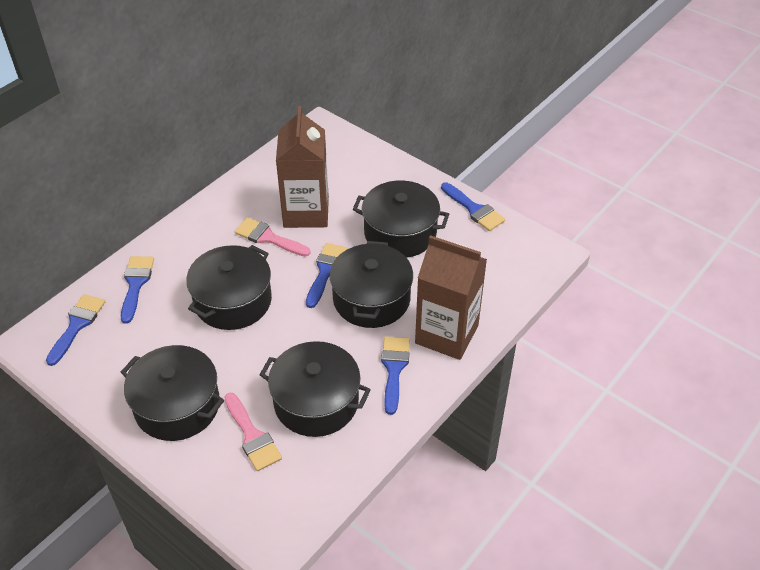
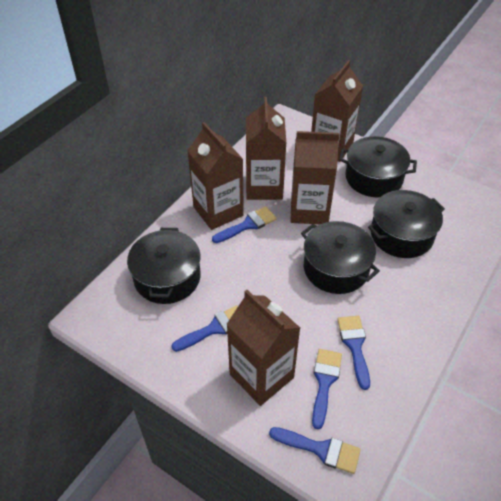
black pot: [121,345,224,441] [186,245,272,330] [259,341,371,437] [330,241,413,328] [353,181,449,258] = 5 -> [127,228,201,304] [301,221,380,294] [339,136,417,197] [368,190,445,258] = 4
brown carton: [276,106,329,228] [415,235,487,360] = 2 -> [187,122,244,230] [226,290,300,406] [246,97,286,200] [290,131,340,224] [311,60,363,162] = 5
pink brush: [224,393,282,471] [235,217,311,257] = 2 -> none = 0

